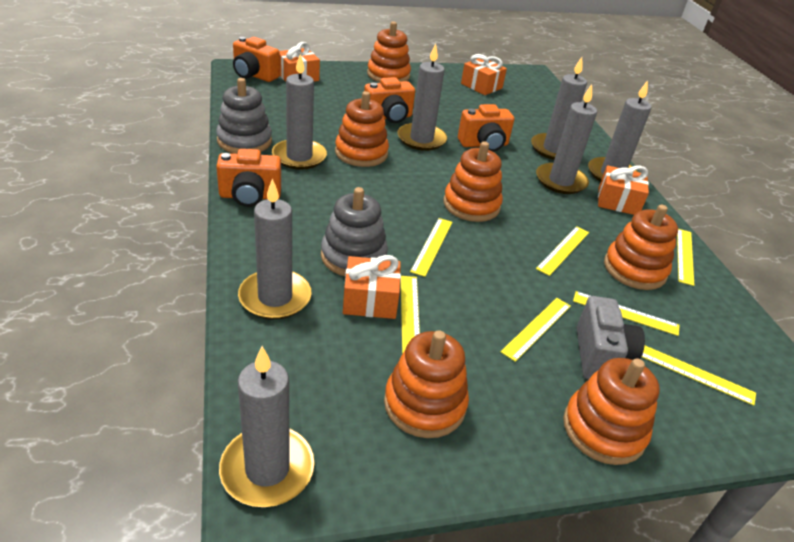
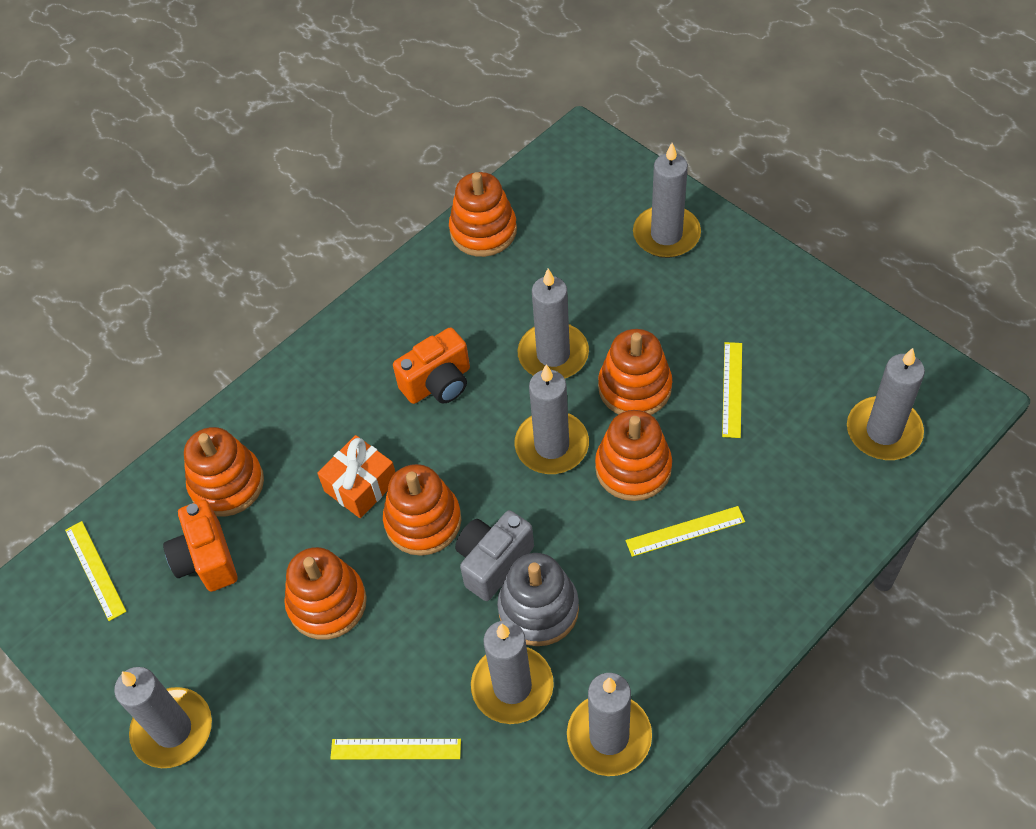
grey stacking toy: [216,78,272,154] [321,187,388,276] = 2 -> [497,553,579,646] = 1
orange camera: [216,149,281,207] [233,37,280,82] [364,77,415,123] [458,104,514,152] = 4 -> [163,499,237,592] [393,327,470,404] = 2
orange gift: [279,42,320,82] [343,255,401,319] [461,54,507,95] [598,165,649,215] = 4 -> [317,435,396,518] = 1
yellow ruler: [401,276,420,353] [410,218,453,277] [500,298,571,362] [536,226,589,276] [573,291,680,336] [642,346,756,406] [677,229,694,286] = 7 -> [65,521,126,621] [330,739,461,759] [626,506,745,557] [722,342,742,438] = 4

